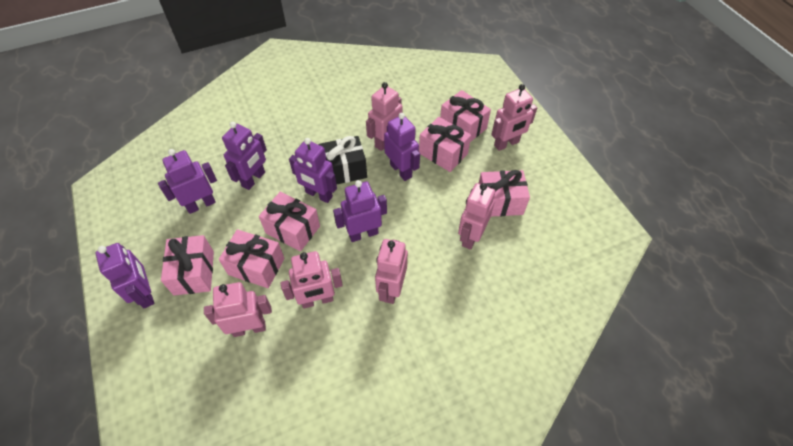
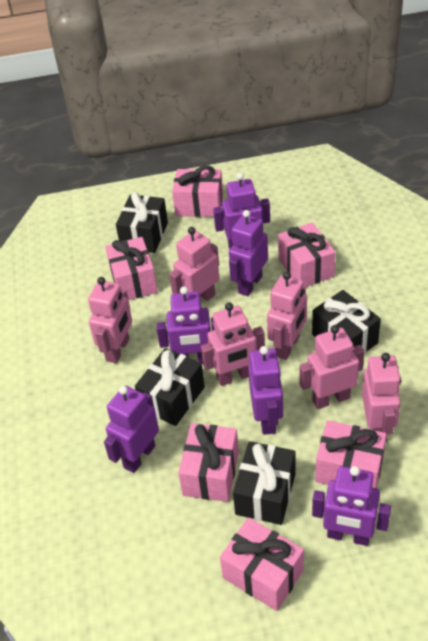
black gift: [318,136,367,184] = 1 -> [116,192,168,253] [135,348,205,426] [233,441,296,525] [312,290,381,354] = 4

